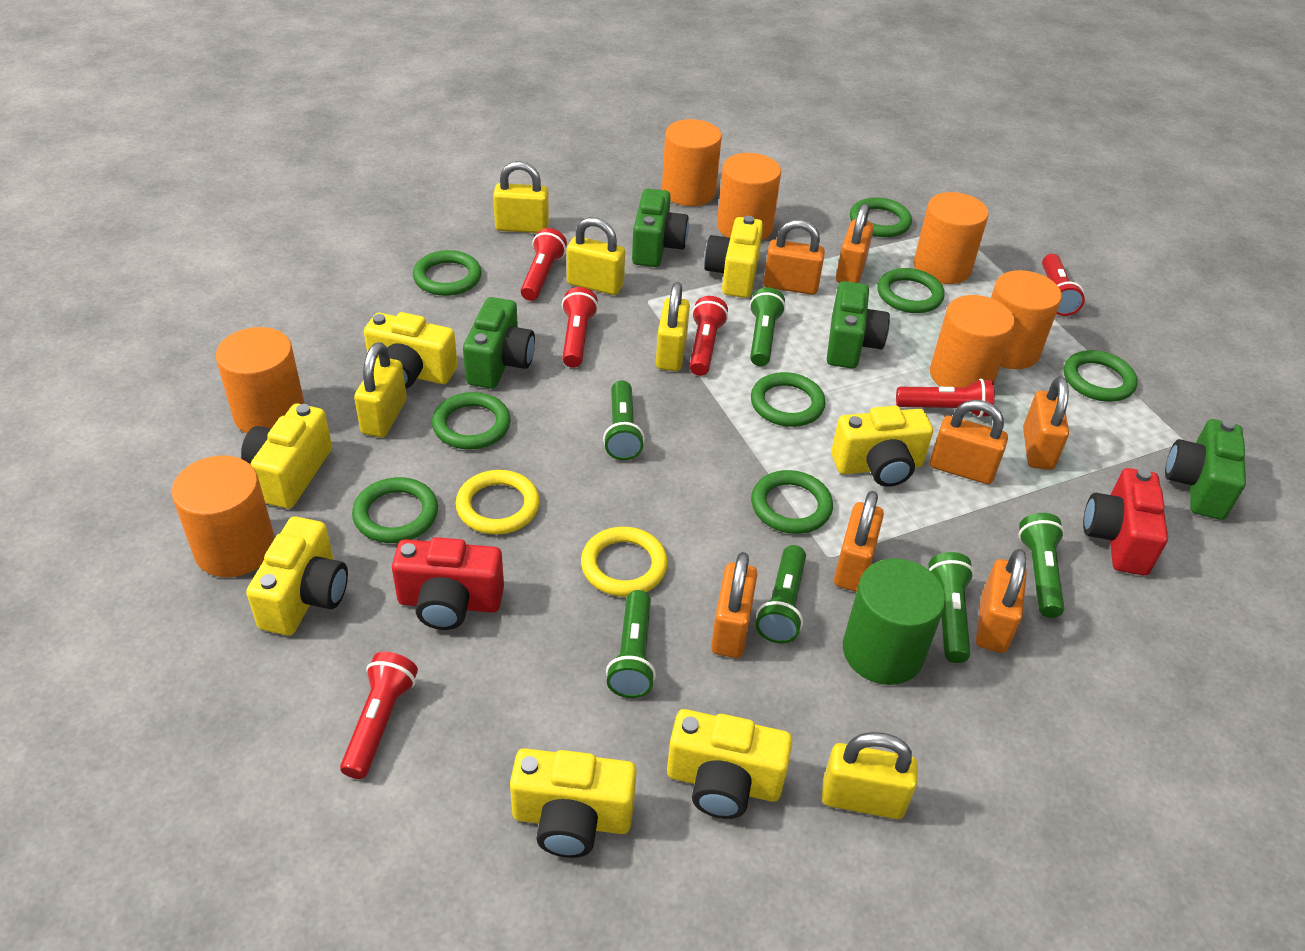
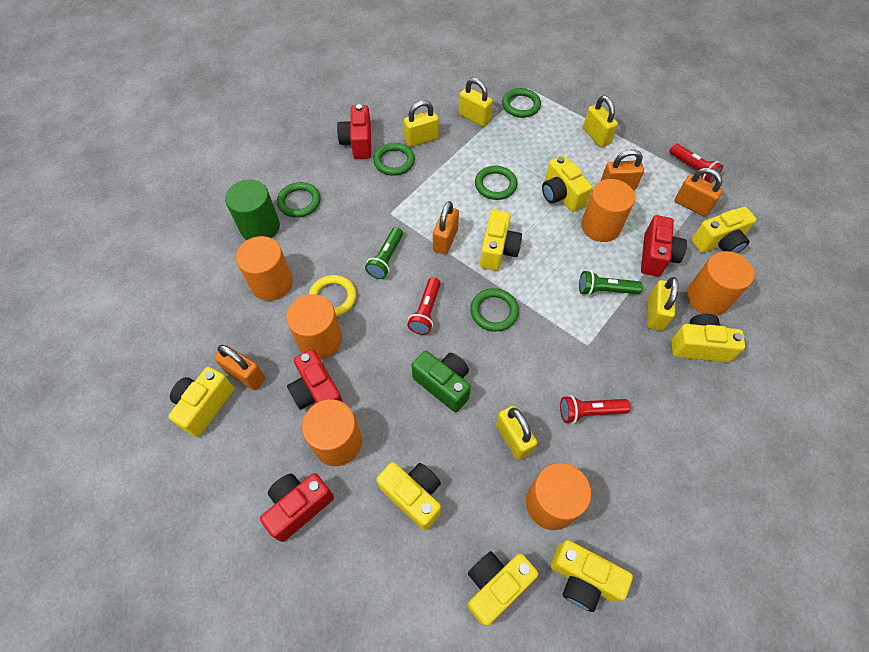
green camera: [463,297,535,389] [632,189,689,267] [827,281,890,369] [1165,419,1246,520] = 4 -> [411,350,471,412] = 1
green flashlight: [603,380,645,460] [606,590,656,698] [749,287,786,366] [756,545,806,643] [928,552,974,663] [1018,513,1064,618] = 6 -> [365,227,403,279] [579,271,643,295] = 2
green ring: [352,477,438,543] [413,250,482,296] [432,392,511,450] [751,372,826,427] [751,470,833,534] [850,197,912,237] [877,268,945,313] [1064,350,1138,402] = 8 -> [277,182,321,218] [373,143,415,176] [470,288,519,332] [475,166,517,200] [502,88,541,118] = 5
orange cylinder: [172,456,275,577] [216,327,305,434] [662,119,722,206] [717,153,781,240] [914,192,989,284] [930,295,1015,388] [991,270,1062,369] = 7 -> [236,236,293,301] [286,294,342,360] [302,399,362,466] [526,463,591,530] [581,179,635,242] [687,251,755,316] = 6
orange padlock: [711,552,758,658] [764,220,825,295] [834,491,884,592] [836,203,874,283] [930,400,1008,484] [976,549,1027,653] [1023,377,1069,470] = 7 -> [214,345,265,390] [433,201,459,254] [600,149,644,190] [675,168,723,217] = 4
red camera: [392,537,504,630] [1083,468,1168,575] = 2 -> [260,473,334,542] [287,349,343,410] [337,104,371,159] [641,215,687,277] = 4
red flashlight: [340,652,418,779] [521,228,567,301] [562,287,598,368] [689,296,728,376] [896,378,995,418] [1042,254,1085,316] = 6 -> [407,277,441,335] [560,395,630,423] [669,144,723,183] = 3
yellow camera: [241,404,332,509] [246,516,348,635] [364,312,457,389] [510,748,636,858] [667,709,792,819] [704,216,763,298] [831,406,933,487] = 7 -> [168,367,234,437] [376,462,441,531] [467,551,538,626] [480,210,522,271] [542,155,592,212] [551,540,633,612] [672,314,745,363] [692,207,756,253] = 8
yellow ring: [456,470,540,535] [581,527,668,597] = 2 -> [309,275,356,316] = 1

